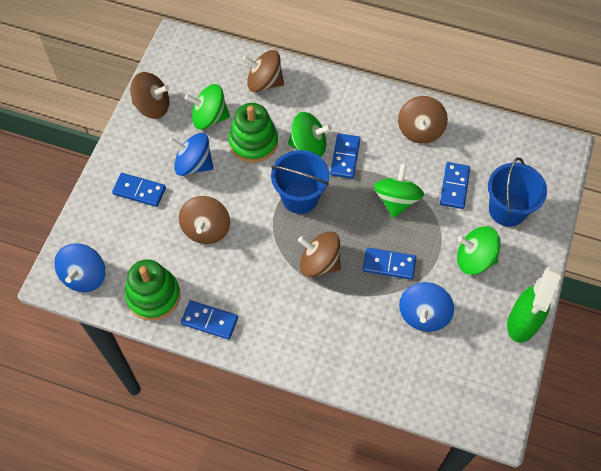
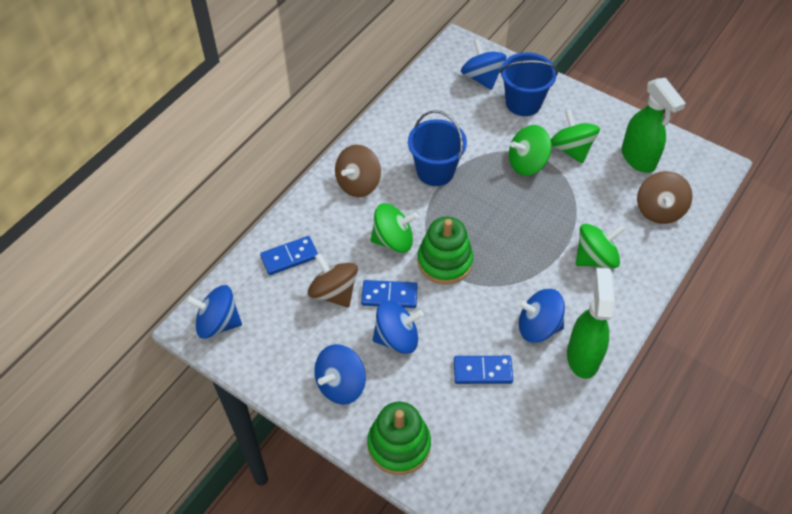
blue domino: [112,173,166,207] [181,300,238,340] [330,133,361,179] [363,248,416,280] [440,162,470,209] = 5 -> [260,236,318,275] [361,280,418,308] [454,356,513,384] = 3
blue spinning top: [54,243,105,292] [169,133,214,176] [399,282,454,332] = 3 -> [186,285,242,339] [314,344,366,405] [373,300,424,354] [461,39,506,90] [518,289,565,343] = 5
brown spinning top: [130,72,169,119] [179,196,230,244] [242,50,284,92] [298,232,341,277] [398,96,448,144] = 5 -> [308,253,358,307] [335,145,381,197] [637,171,693,224] = 3
green spray bottle: [507,266,561,343] = 1 -> [567,268,615,379] [621,78,686,173] = 2

